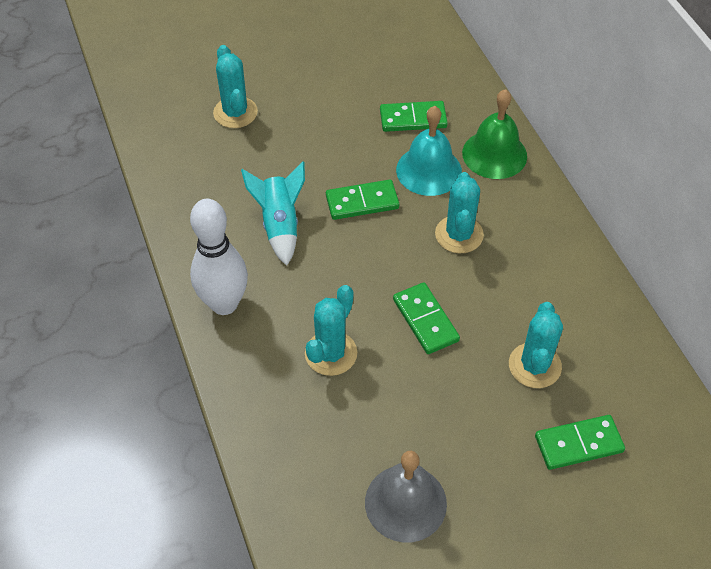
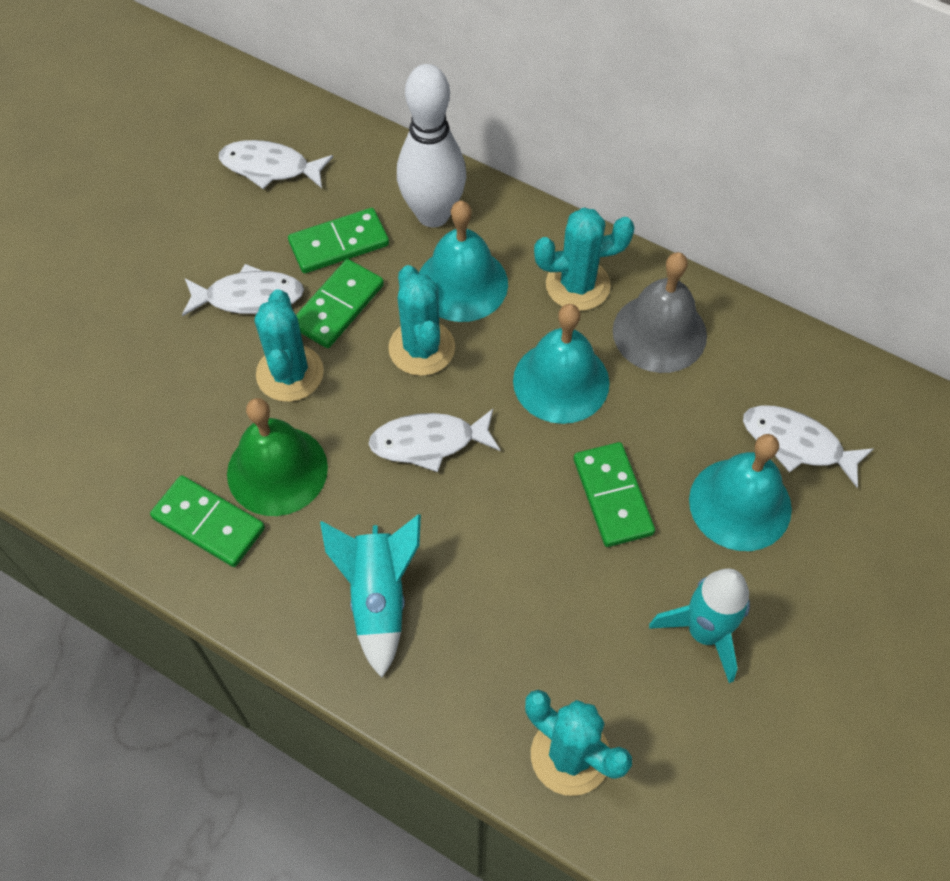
turquoise bell: [396,106,462,196] = 1 -> [419,201,508,322] [513,304,610,424] [689,434,792,551] = 3
turquoise rocket: [241,162,305,266] = 1 -> [320,514,421,678] [649,568,750,683] = 2
white fish: none = 0 -> [182,264,304,316] [219,140,333,189] [369,409,500,472] [743,406,874,488] = 4

